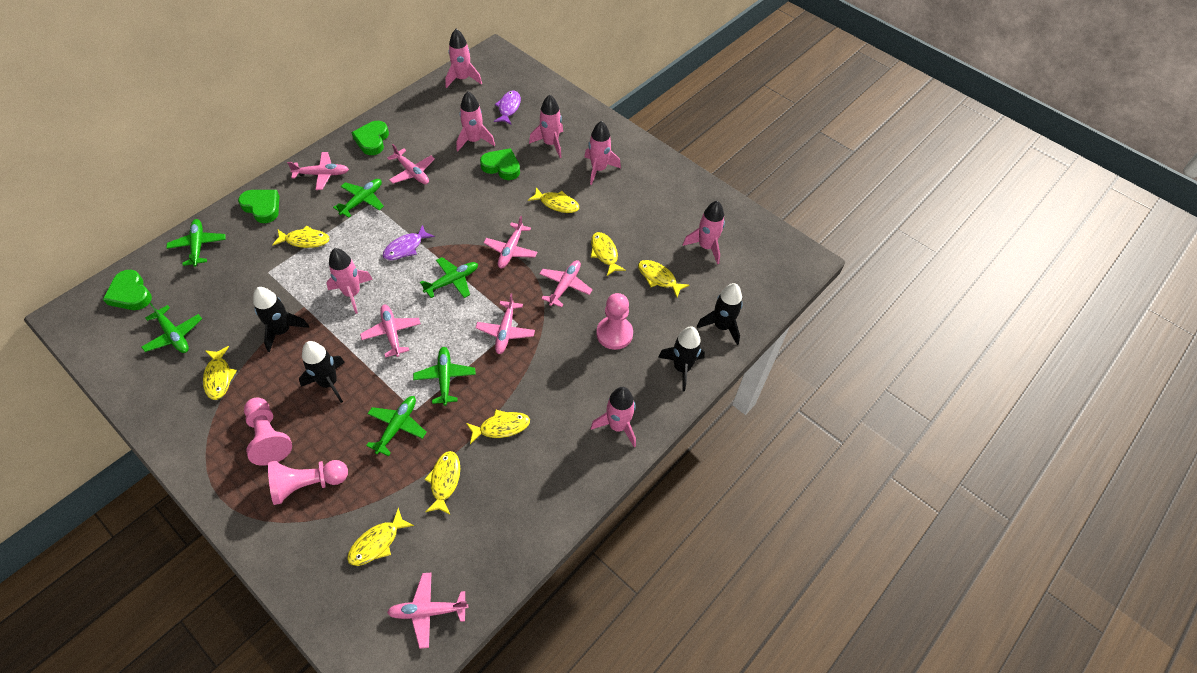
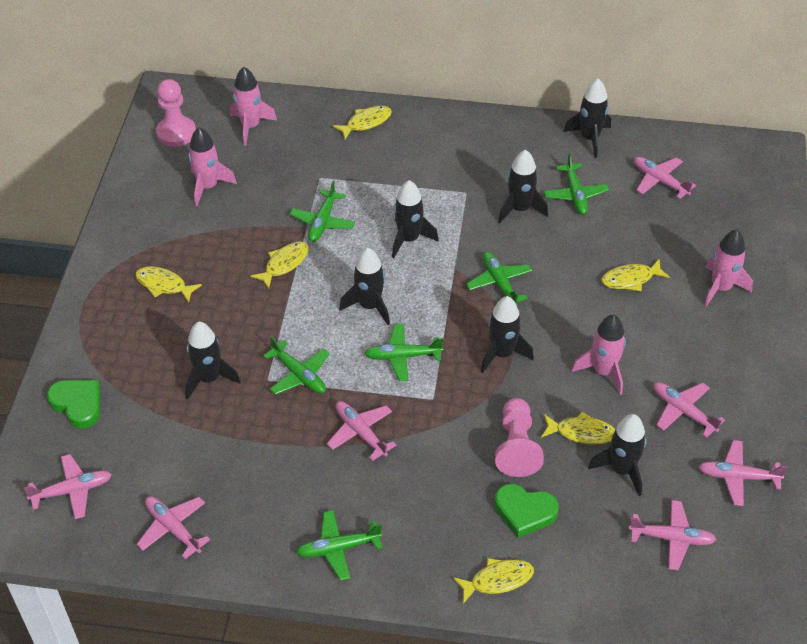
black rocket: [253,287,309,352] [299,341,345,403] [658,326,705,392] [697,283,743,345] = 4 -> [185,322,241,400] [339,248,390,325] [392,180,439,258] [481,296,534,373] [498,150,548,224] [563,79,611,158] [588,414,646,496] = 7
green heart: [103,270,152,310] [238,190,279,223] [351,121,389,155] [480,148,520,180] = 4 -> [47,380,100,429] [495,484,559,538] = 2
pink pawn: [244,397,292,466] [268,460,348,505] [596,293,633,350] = 3 -> [156,79,196,147] [495,398,544,477] = 2
pink rocket: [326,248,373,314] [445,29,482,88] [456,91,495,152] [529,95,563,158] [585,121,621,185] [591,387,636,447] [683,201,725,264] = 7 -> [188,127,237,206] [230,67,277,146] [572,314,626,395] [704,229,753,307] = 4
purple fish: [383,225,435,260] [494,91,521,124] = 2 -> none = 0
yellow fish: [203,346,237,400] [272,226,330,248] [347,508,414,566] [424,451,460,514] [466,410,530,444] [528,187,580,213] [591,232,626,276] [638,260,689,297] = 8 -> [135,266,202,303] [250,242,309,289] [333,106,392,139] [453,558,534,604] [541,412,615,445] [601,259,670,291] = 6

